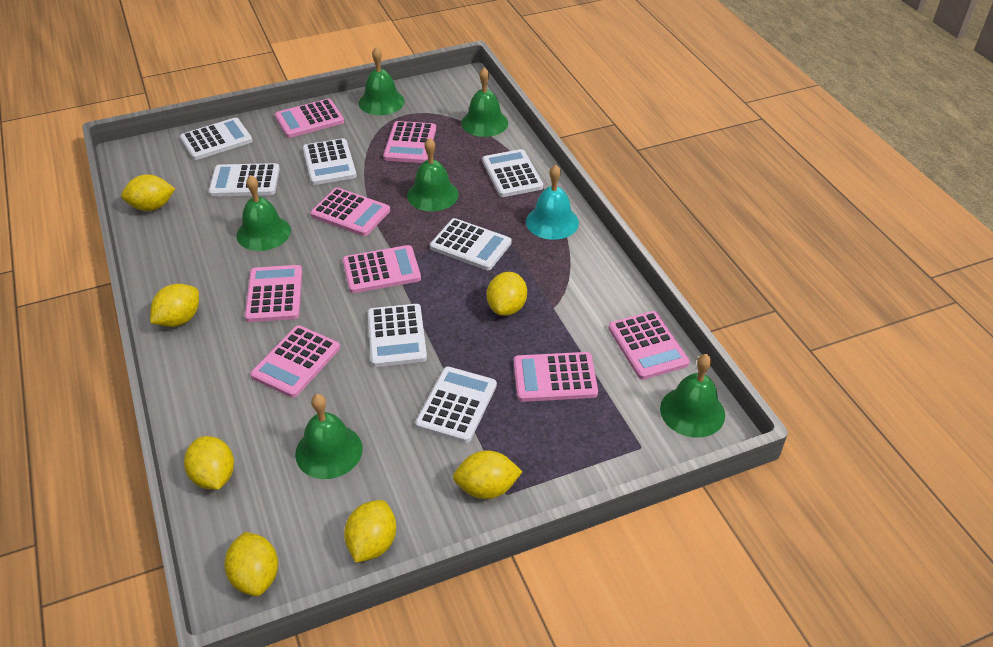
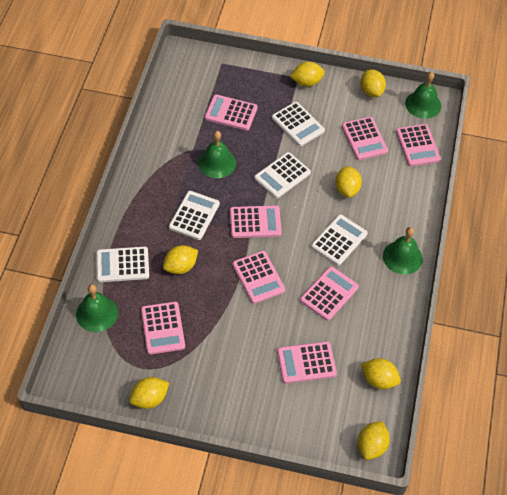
green bell: [236,175,291,251] [295,394,363,479] [359,47,405,115] [407,138,459,211] [461,67,508,137] [660,354,725,438] = 6 -> [76,284,118,332] [198,131,236,178] [383,227,423,275] [405,72,441,119] = 4
turquoise bell: [526,164,579,240] = 1 -> none = 0
white calculator: [180,118,252,160] [209,163,280,197] [303,138,357,185] [368,304,427,367] [415,367,497,443] [430,218,512,270] [482,149,543,197] = 7 -> [96,247,149,282] [169,191,220,240] [254,152,311,198] [272,102,325,146] [311,214,367,266] = 5

